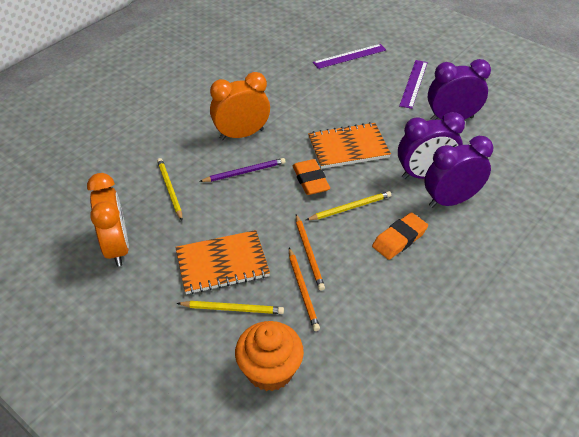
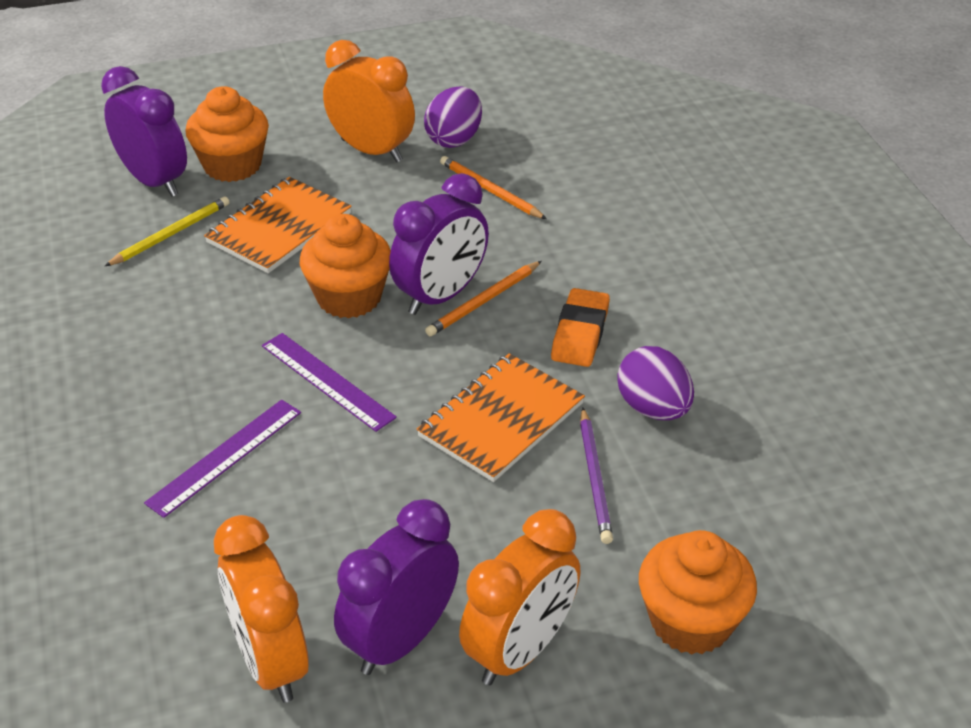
orange clock: [87,173,129,267] [210,72,270,140] = 2 -> [214,515,309,703] [323,40,415,162] [459,509,580,685] = 3
orange cupcake: [235,321,304,391] = 1 -> [185,86,269,182] [300,214,391,318] [639,530,757,655] = 3
orange eraser: [293,159,330,195] [372,212,428,260] = 2 -> [551,288,610,367] = 1
purple egg: none = 0 -> [424,86,482,148] [617,346,694,420] = 2
yellow pencil: [157,158,182,221] [177,301,284,314] [306,191,391,220] = 3 -> [105,196,229,266] = 1

